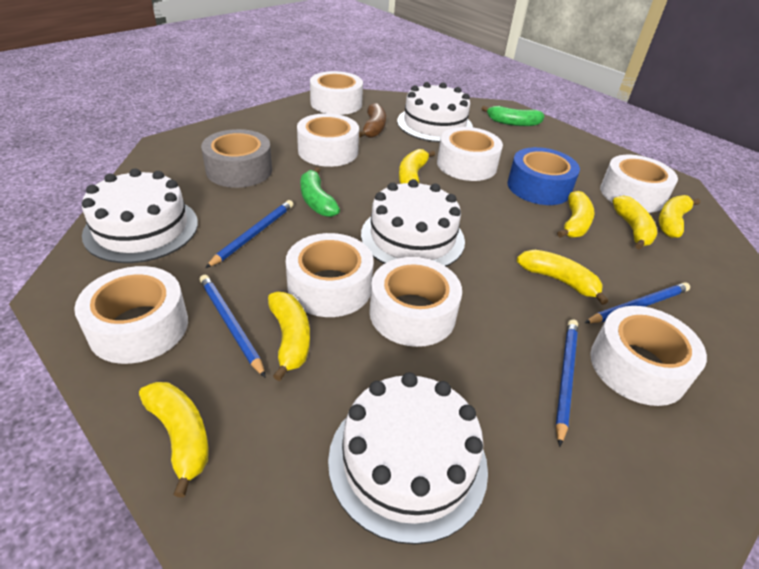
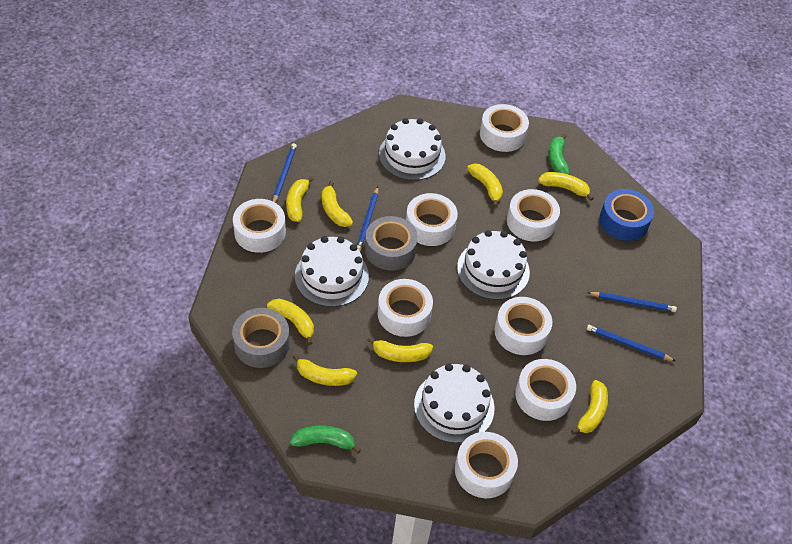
brown banana: [359,103,386,138] = 1 -> none = 0
grey tape: [201,129,272,188] = 1 -> [232,308,290,368] [365,216,418,271] = 2
yellow banana: [139,382,209,498] [268,292,310,381] [399,149,435,184] [517,250,608,305] [557,191,594,238] [613,196,657,250] [659,195,700,238] = 7 -> [267,299,314,345] [286,176,314,222] [292,354,357,386] [322,181,353,227] [367,337,433,362] [467,163,503,207] [538,172,594,200] [571,380,608,435] = 8

